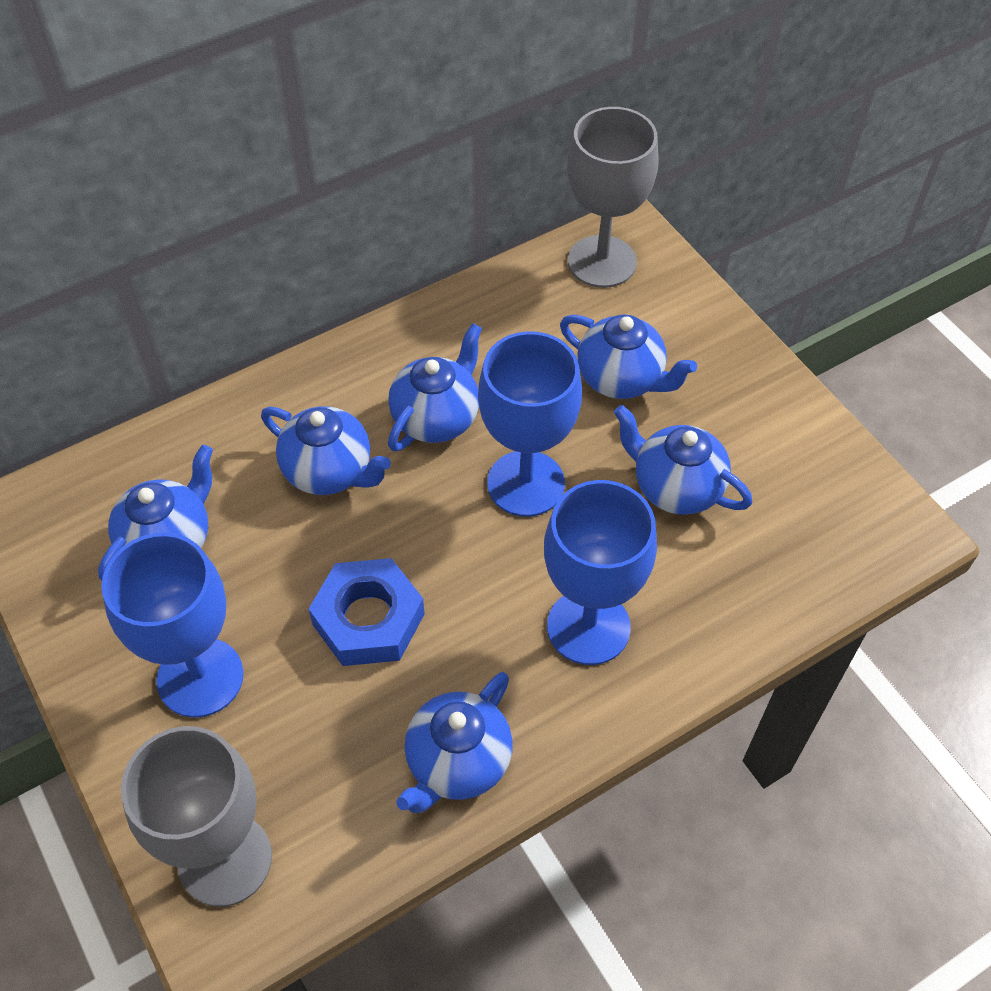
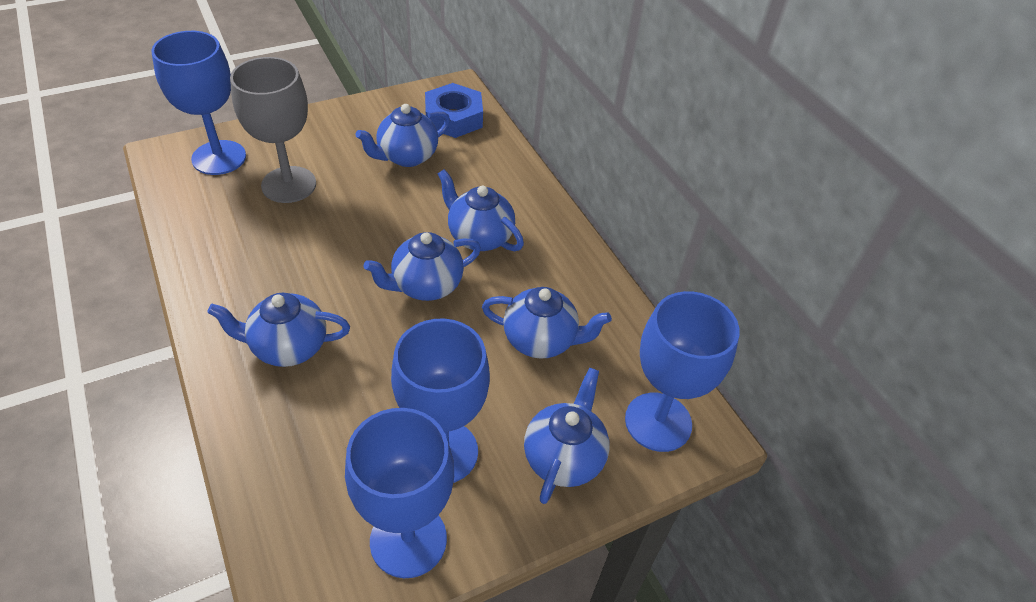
blue goblet: [101,533,244,718] [478,331,582,517] [544,480,657,665] = 3 -> [151,31,246,175] [345,408,454,578] [391,319,490,483] [625,291,739,452] = 4
grey goblet: [121,726,272,907] [567,107,659,288] = 2 -> [230,57,316,203] = 1

